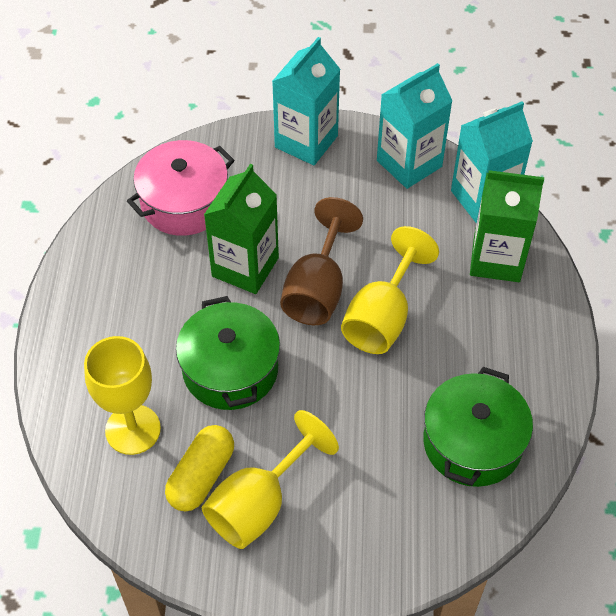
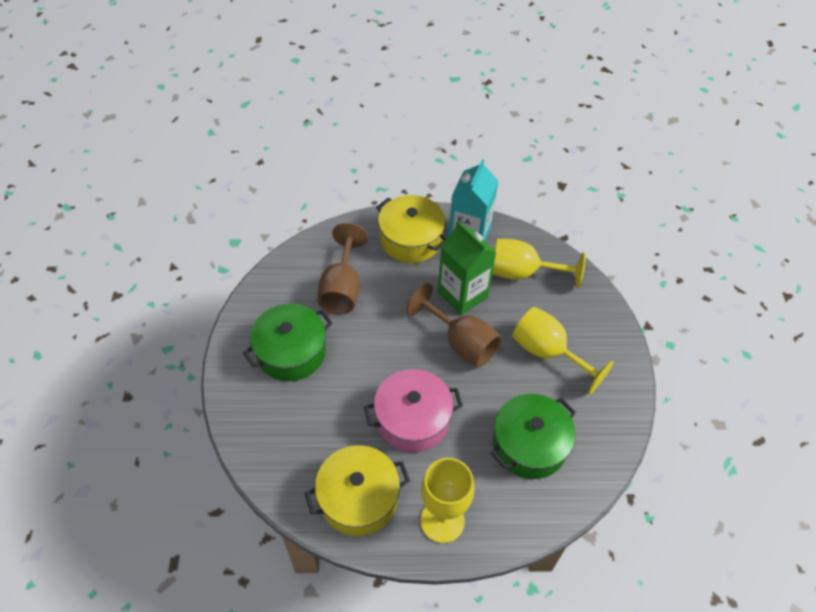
brown goblet: [280,197,363,325] = 1 -> [317,223,368,314] [406,283,502,367] = 2
green carton: [204,164,279,294] [470,170,544,282] = 2 -> [438,221,496,315] = 1
turquoise carton: [272,37,340,165] [377,63,452,189] [451,101,533,223] = 3 -> [448,159,498,241] = 1
yellow capsule: [165,425,234,511] = 1 -> none = 0
yellow pot: none = 0 -> [305,445,410,536] [376,195,447,263] = 2

